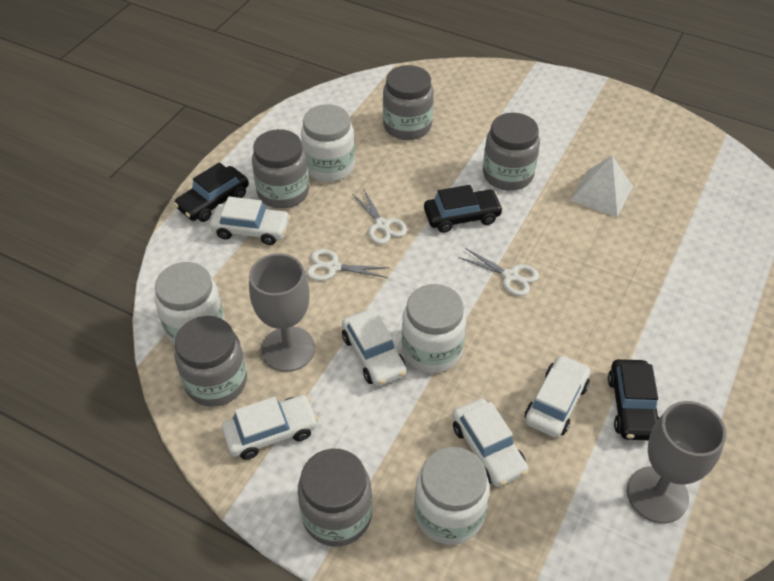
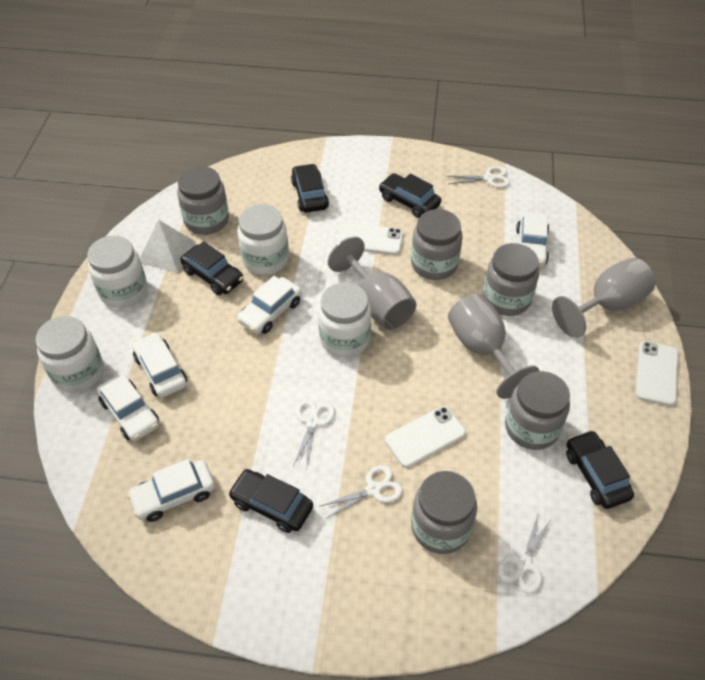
black car: [174,162,249,222] [424,185,503,233] [608,359,660,440] = 3 -> [180,242,244,295] [228,469,313,533] [291,163,329,213] [379,173,441,218] [566,430,634,509] = 5
grey goblet: [249,253,315,372] [627,401,726,523] = 2 -> [328,236,417,330] [448,294,540,399] [552,258,655,338] = 3
white phone: none = 0 -> [337,222,403,255] [385,406,466,468] [635,341,678,406] = 3
white scissors: [307,249,389,281] [352,190,407,244] [459,248,539,296] = 3 -> [293,399,335,466] [319,465,403,519] [447,166,510,188] [498,512,553,594] = 4

